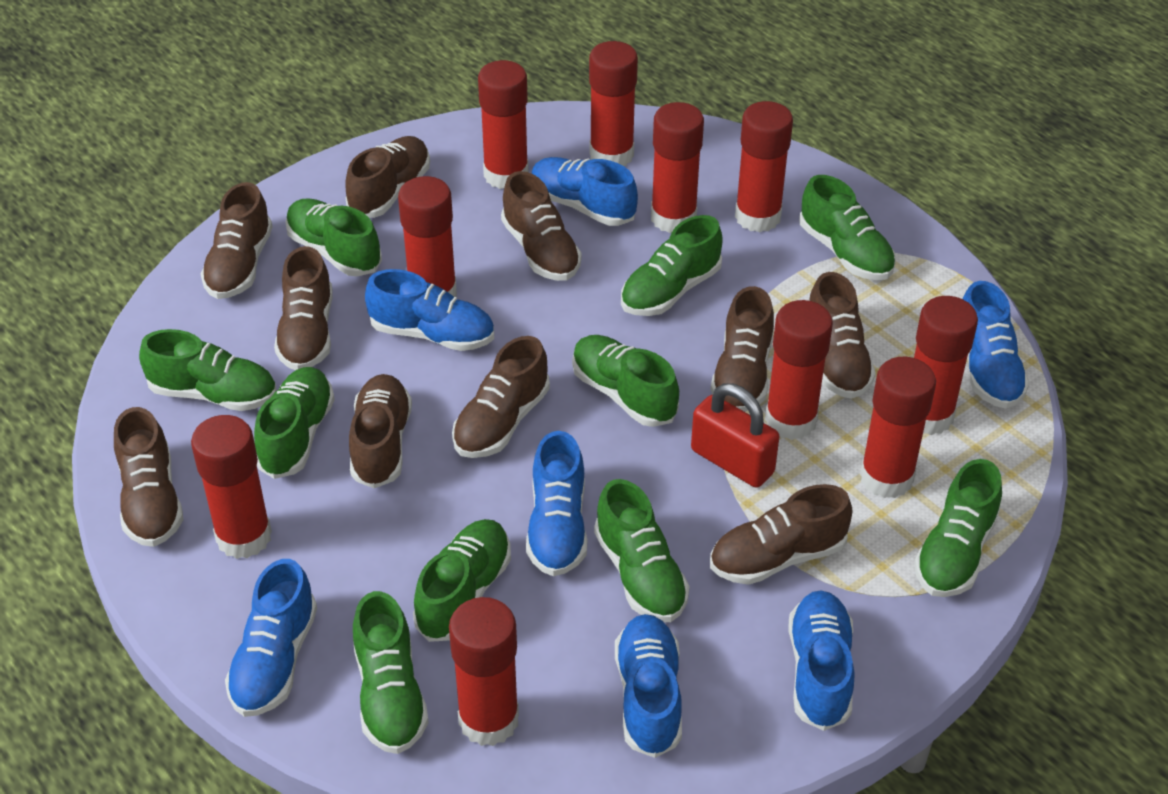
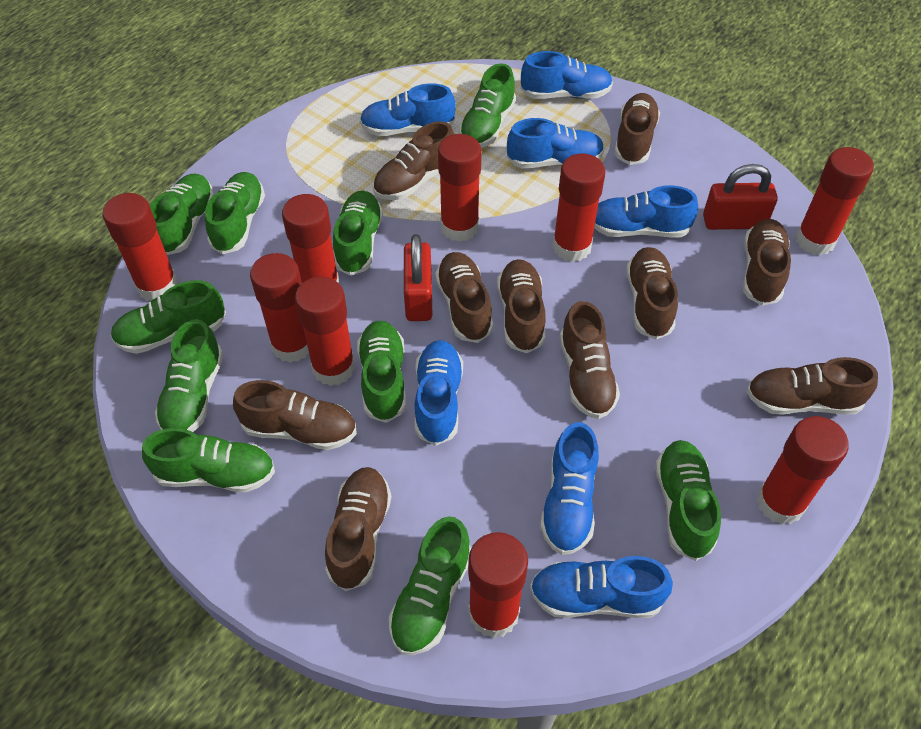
red glue stick: [191,415,272,559] [398,176,457,297] [449,597,519,746] [478,60,529,189] [589,41,638,166] [651,102,704,233] [735,101,793,233] [765,300,833,440] [860,357,936,498] [914,296,978,435] = 10 -> [102,193,178,301] [250,253,309,363] [282,194,339,283] [295,276,355,386] [438,134,482,242] [468,532,528,638] [552,153,605,262] [756,416,849,525] [796,147,874,256] = 9
red padlock: [691,383,779,488] = 1 -> [404,234,432,321] [703,164,778,230] = 2

